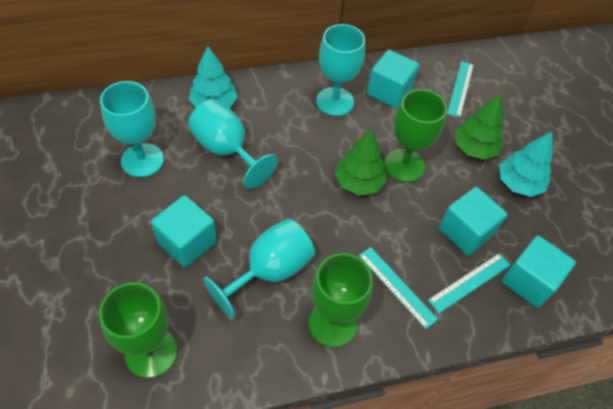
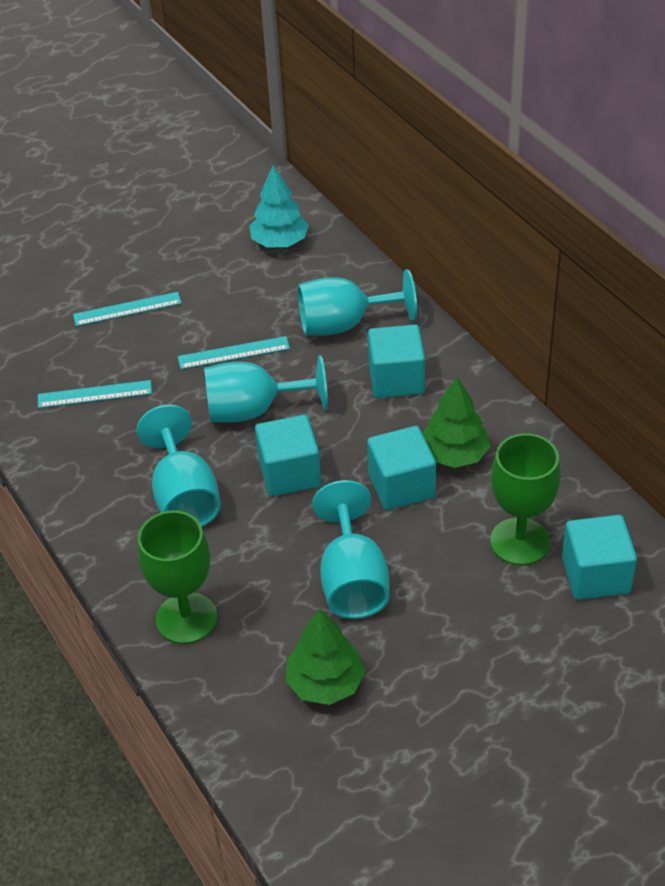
green goblet: [99,282,177,378] [309,253,373,347] [384,89,447,182] = 3 -> [138,511,217,644] [490,433,560,566] = 2
turquoise tree: [189,46,238,108] [499,132,553,197] = 2 -> [249,165,309,247] = 1

